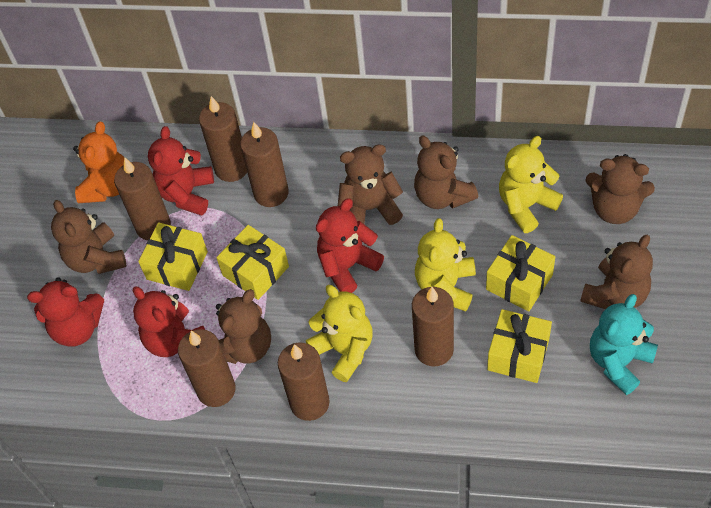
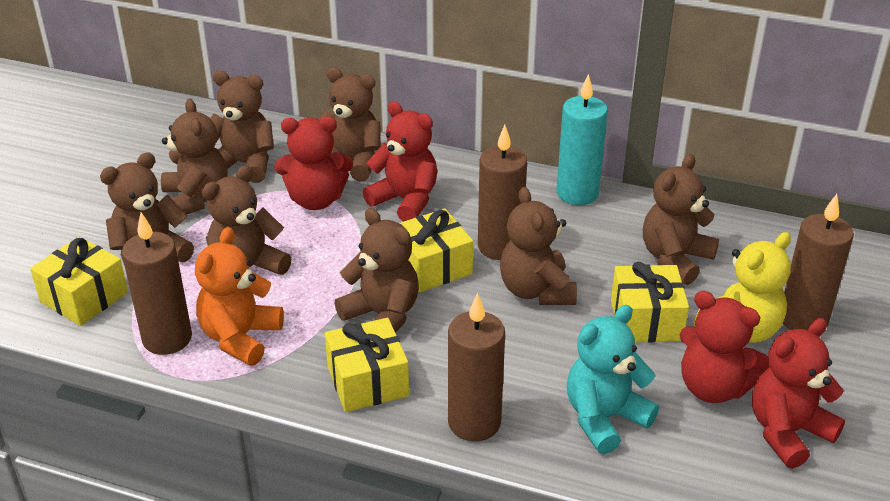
brown candle: [114,157,171,240] [178,329,236,407] [199,96,247,182] [240,122,289,207] [278,342,330,421] [412,287,454,366] = 6 -> [122,212,192,355] [448,293,505,441] [478,125,527,260] [783,194,854,330] = 4
brown teddy bear: [51,200,126,274] [216,289,271,364] [338,144,403,225] [414,135,478,209] [580,235,653,309] [585,154,655,224] = 6 -> [100,152,194,263] [161,99,227,215] [202,165,292,275] [211,71,274,183] [319,67,381,182] [335,208,419,333] [500,187,577,305] [643,154,719,285] = 8
turquoise candle: none = 0 -> [557,74,608,205] = 1
yellow teddy bear: [306,285,373,382] [415,218,476,312] [499,136,563,233] = 3 -> [694,232,791,343] = 1

